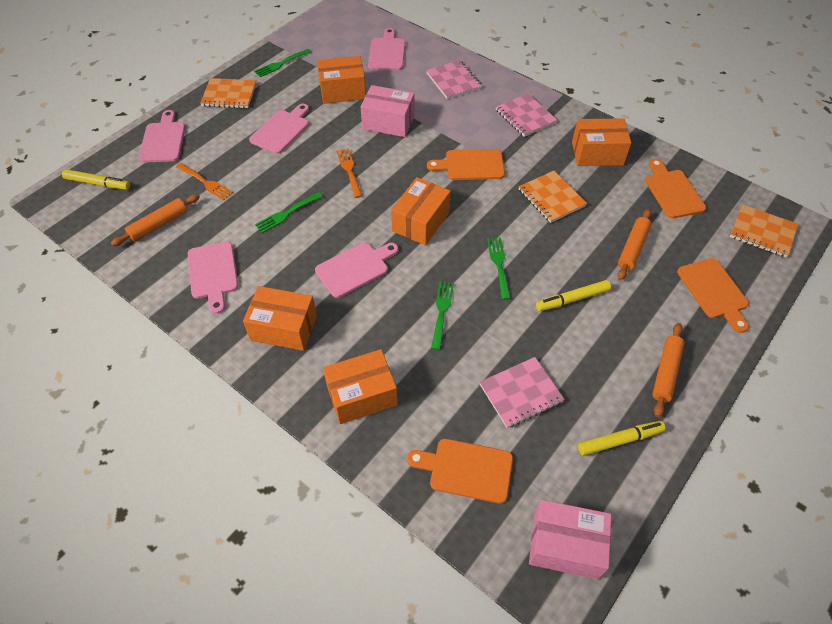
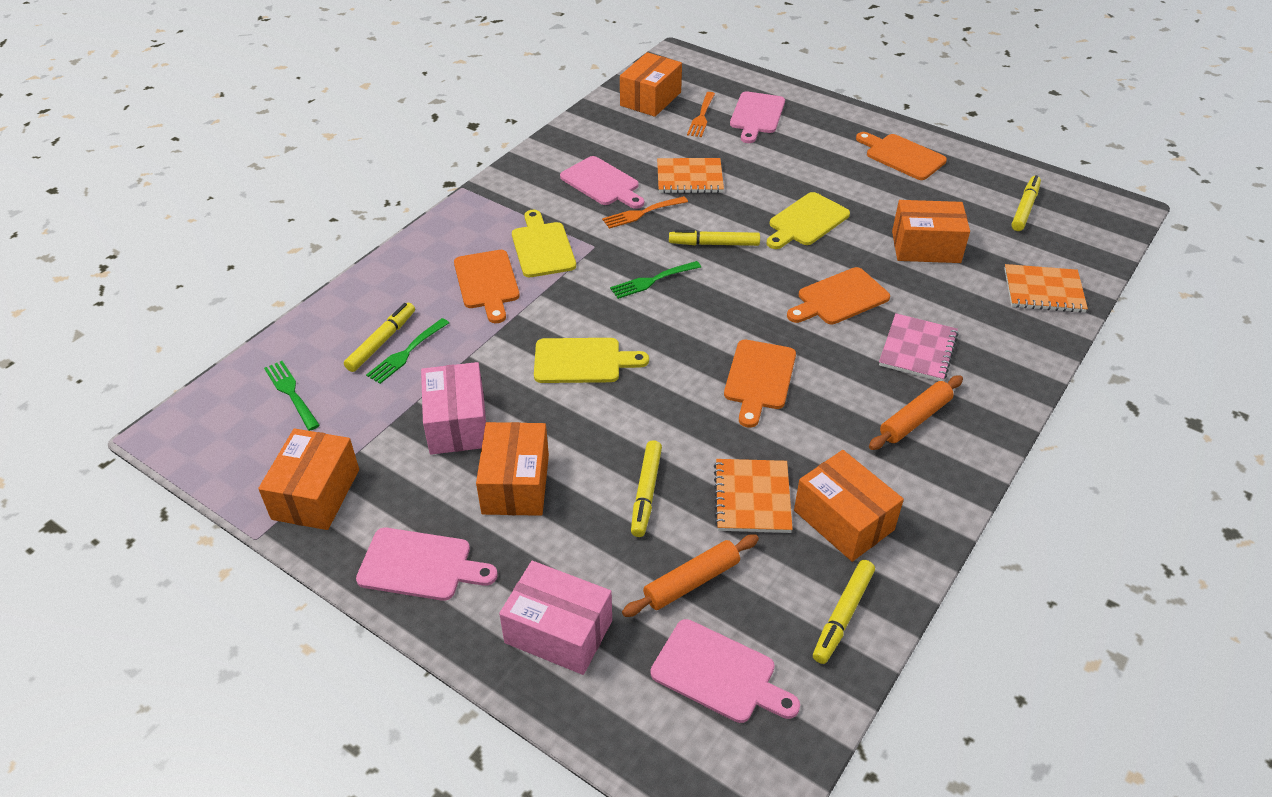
green fork: [254,49,311,77] [255,192,323,233] [431,282,454,350] [487,237,511,300] = 4 -> [264,361,320,431] [366,318,449,384] [610,261,701,299] = 3
orange rolling pin: [111,194,200,246] [617,209,652,280] [652,323,684,418] = 3 -> [622,534,759,617] [869,375,963,450] = 2
pink cutting board: [139,110,186,163] [188,242,238,314] [249,104,309,154] [315,243,398,298] [368,28,405,70] = 5 -> [356,528,498,601] [560,156,644,209] [650,619,800,723] [730,91,785,143] = 4
pink notebook: [426,60,482,99] [479,357,565,428] [496,93,557,137] = 3 -> [879,313,958,381] = 1
yellow cutting board: none = 0 -> [512,210,576,277] [534,338,649,383] [766,192,850,249] = 3
yellow marker: [62,169,130,190] [536,280,611,311] [578,421,666,456] = 3 -> [344,303,415,372] [631,440,662,537] [669,230,760,246] [813,560,875,664] [1012,175,1041,231] = 5

